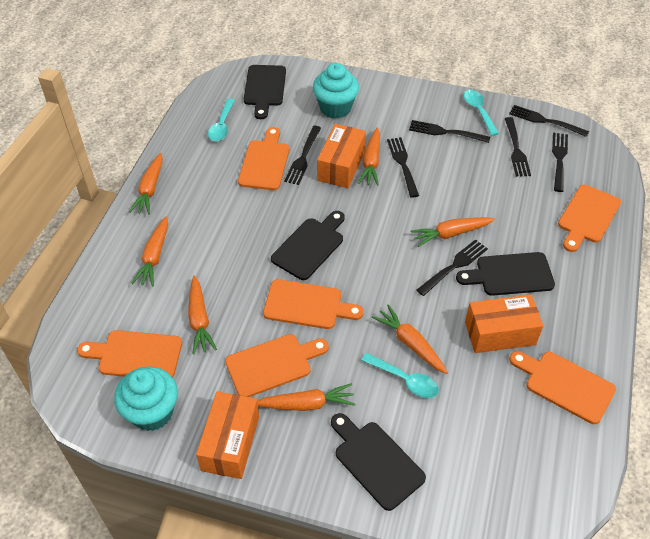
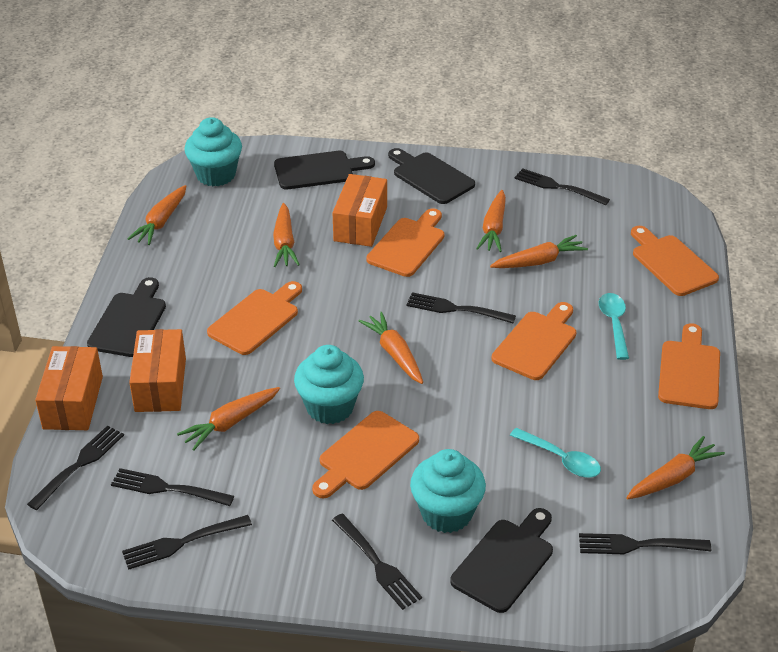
turquoise cupcake: [114,367,178,431] [313,63,359,119] = 2 -> [184,117,242,186] [294,345,364,424] [410,449,486,533] = 3
turquoise spoon: [208,99,235,141] [361,353,439,398] [464,90,499,136] = 3 -> [510,428,601,478] [599,293,629,360] = 2

